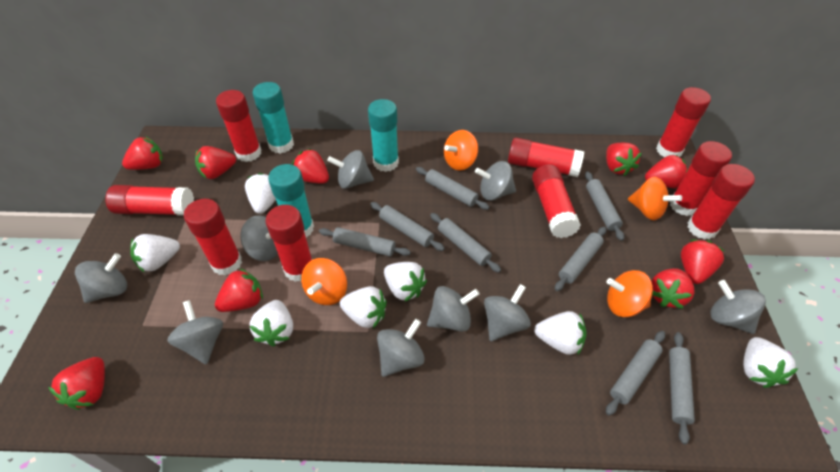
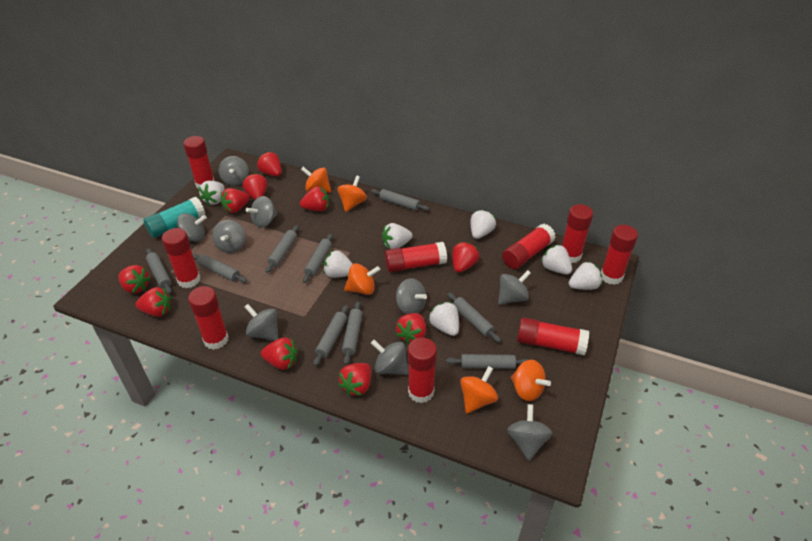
grey rolling pin: [319,227,411,257] [370,202,445,251] [416,167,490,210] [430,213,501,273] [555,227,606,291] [585,171,624,241] [606,331,665,416] [669,332,695,444] = 8 -> [146,248,172,294] [193,253,247,283] [266,225,299,273] [303,234,333,283] [313,305,348,366] [342,301,362,365] [371,189,429,211] [446,354,528,369] [447,293,501,343] = 9
orange spinning top: [301,258,347,305] [444,130,478,170] [606,270,653,317] [628,177,682,221] = 4 -> [301,167,331,193] [338,175,367,212] [344,263,380,295] [460,366,498,414] [511,360,551,401] = 5
red strawberry: [48,357,105,410] [122,136,163,170] [195,146,236,179] [215,268,263,312] [292,149,329,184] [606,143,642,176] [645,155,688,188] [651,268,695,309] [681,240,724,284] = 9 -> [118,265,151,294] [135,287,171,317] [220,188,250,213] [243,173,267,200] [257,152,281,176] [261,338,298,370] [300,187,329,211] [338,363,371,396] [396,313,426,344] [452,242,479,273] = 10
turquoise glue stick: [253,82,294,153] [268,164,314,238] [368,99,399,172] = 3 -> [144,197,205,238] = 1

